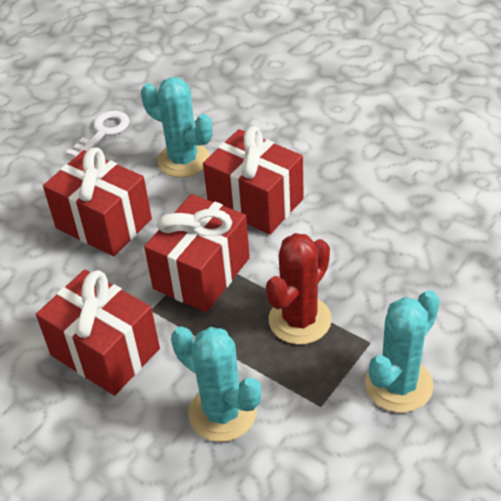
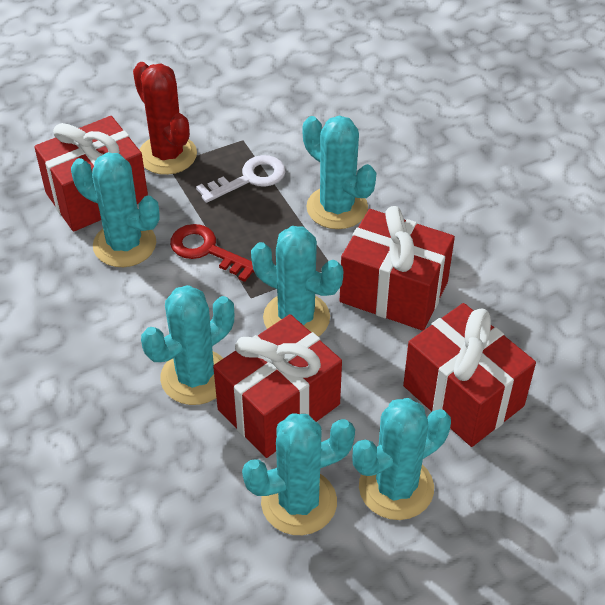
red key: none = 0 -> [170,224,255,282] = 1
turquoise cactus: [141,77,212,178] [171,326,261,442] [365,290,440,413] = 3 -> [71,153,160,267] [141,285,234,405] [242,413,355,535] [251,226,343,337] [302,115,376,229] [352,398,451,520] = 6

